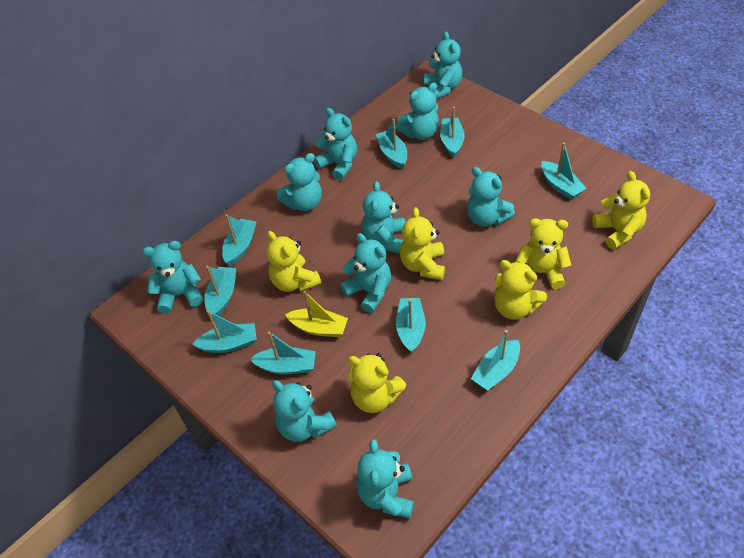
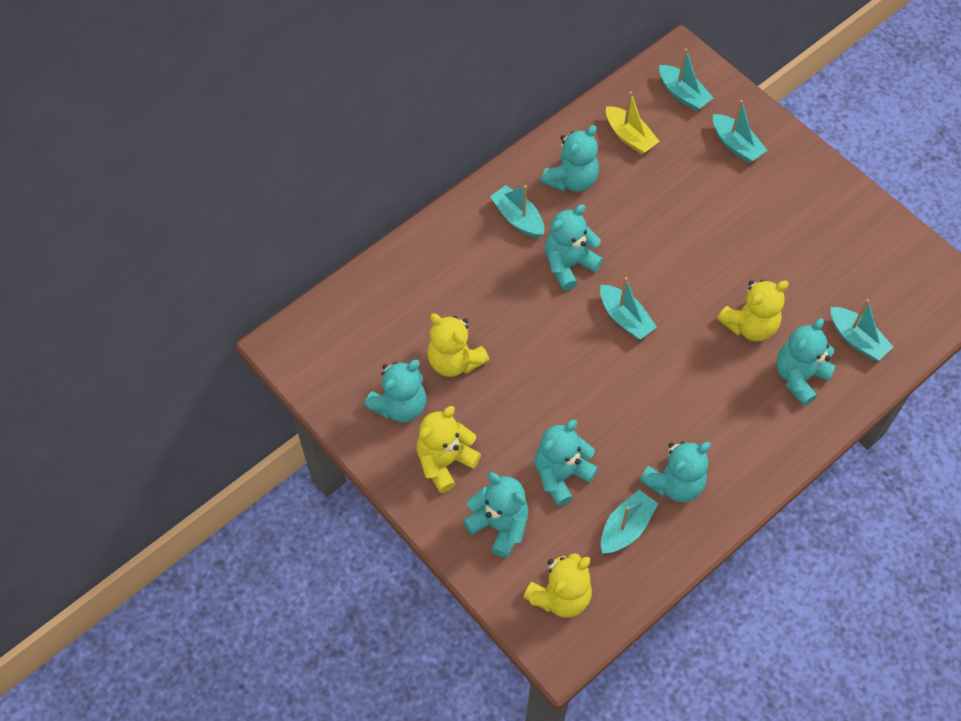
turquoise boat: [192,310,257,353] [204,266,236,317] [222,214,256,266] [250,332,316,374] [376,119,407,169] [396,298,426,353] [440,106,465,158] [471,330,520,391] [541,143,587,200] = 9 -> [490,185,544,238] [600,277,657,339] [601,490,658,553] [659,48,714,111] [713,100,767,163] [830,299,893,361] = 6
turquoise teddy bear: [142,241,203,314] [272,380,337,442] [277,153,322,211] [314,108,357,180] [340,233,391,313] [356,439,414,518] [362,181,405,254] [396,83,439,140] [424,31,462,99] [467,167,515,227] = 10 -> [364,360,426,422] [463,472,529,558] [535,420,598,507] [541,125,599,192] [545,204,603,291] [639,441,711,502] [776,318,836,406] = 7
yellow teddy bear: [267,231,321,292] [348,353,407,413] [400,207,445,280] [494,260,547,320] [515,218,571,290] [592,171,650,250] = 6 -> [417,406,481,493] [427,314,489,377] [523,553,592,618] [717,280,789,341] = 4

